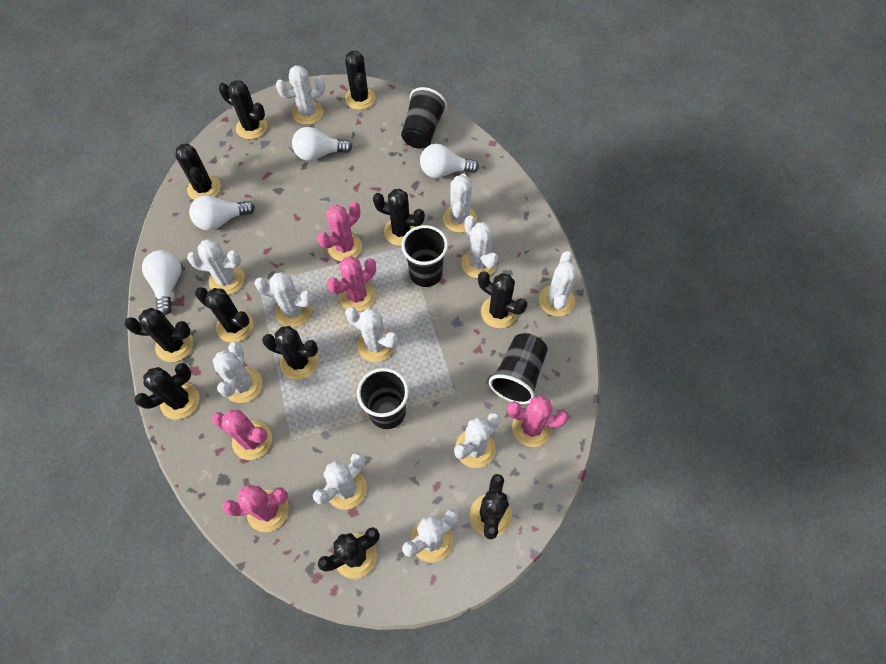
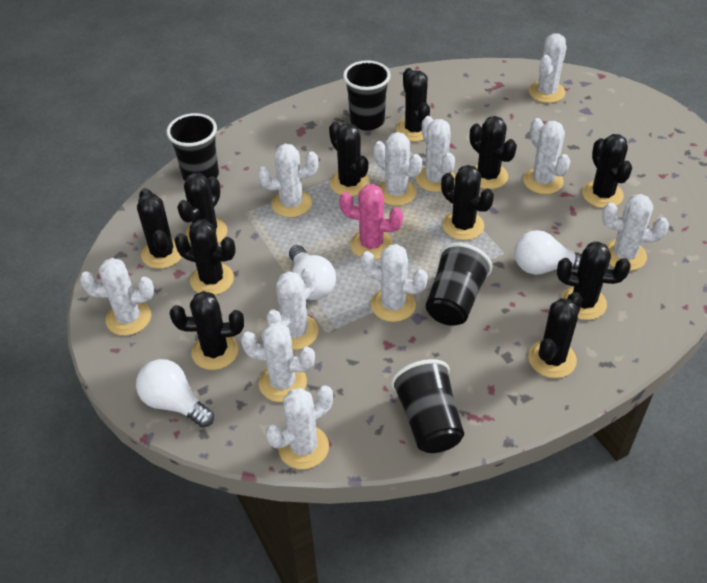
pink cactus: [212,410,272,460] [223,484,289,532] [317,201,362,261] [327,256,376,312] [507,395,569,447] = 5 -> [339,184,403,259] = 1
white light bulb: [142,250,181,316] [189,195,255,231] [292,127,352,161] [420,144,479,178] = 4 -> [136,359,214,428] [289,245,336,300] [514,230,582,275] = 3

